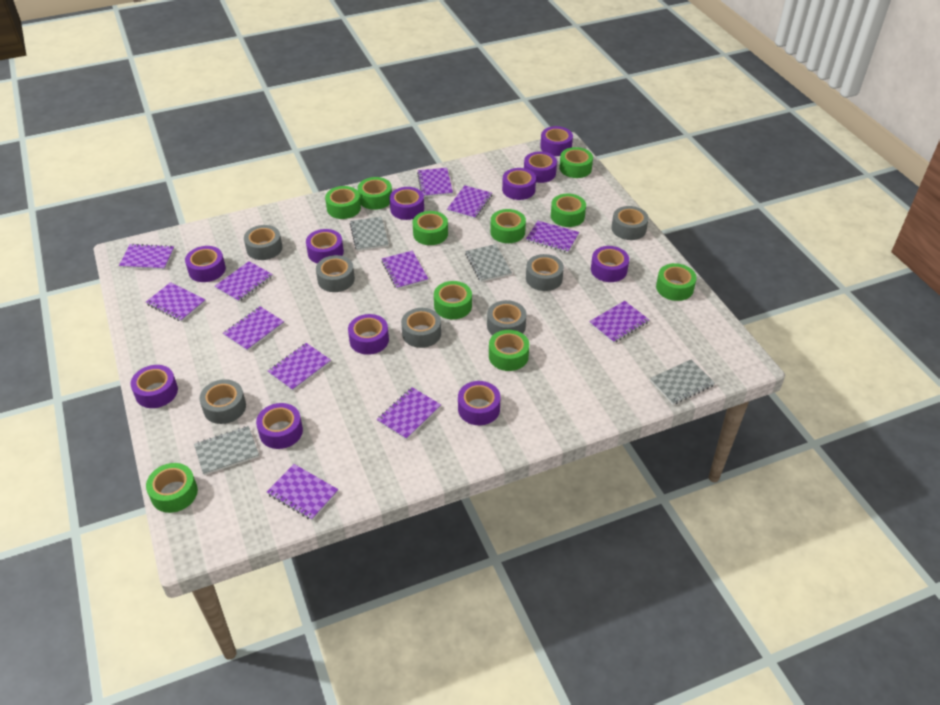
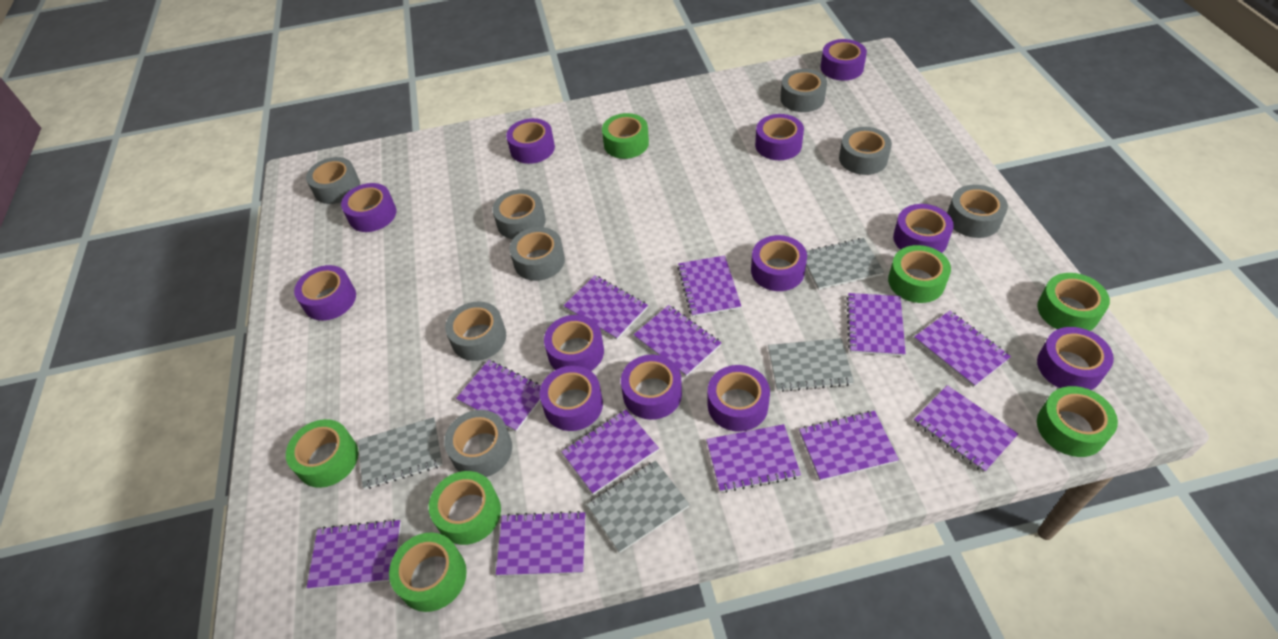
green tape: [146,463,198,513] [325,186,361,219] [358,177,392,210] [413,211,448,245] [434,281,472,319] [489,330,529,371] [490,209,526,243] [551,193,586,227] [559,147,593,178] [656,263,697,301] = 10 -> [286,419,358,488] [389,533,467,612] [429,471,501,545] [602,113,649,159] [888,245,951,303] [1037,273,1110,331] [1037,386,1118,457] = 7
grey tape: [199,379,246,424] [244,225,282,260] [316,255,355,292] [401,308,441,348] [487,300,526,336] [526,254,564,291] [611,206,649,240] = 7 -> [306,157,360,204] [444,410,512,477] [445,301,506,361] [493,189,546,239] [510,227,565,281] [780,69,827,112] [839,127,892,175] [947,185,1008,238] = 8
purple tape: [131,365,178,408] [185,246,226,282] [256,403,303,449] [306,229,344,264] [348,314,389,355] [389,187,424,220] [458,381,500,425] [502,168,536,200] [524,151,557,183] [540,126,573,156] [591,246,629,282] = 11 -> [294,265,356,321] [341,183,396,232] [506,118,555,164] [540,366,603,431] [544,315,604,371] [621,355,682,420] [708,365,770,432] [751,235,807,291] [755,114,804,160] [821,39,867,81] [893,204,954,253] [1037,327,1114,390] = 12

